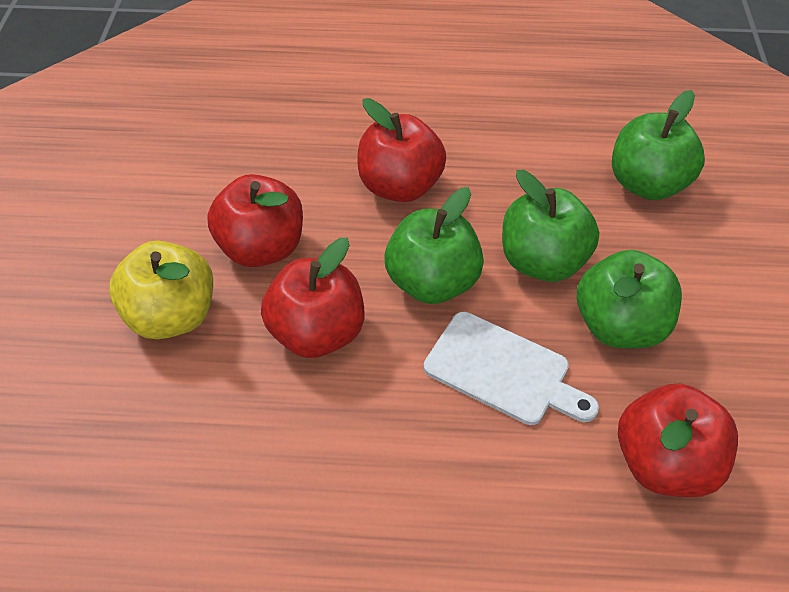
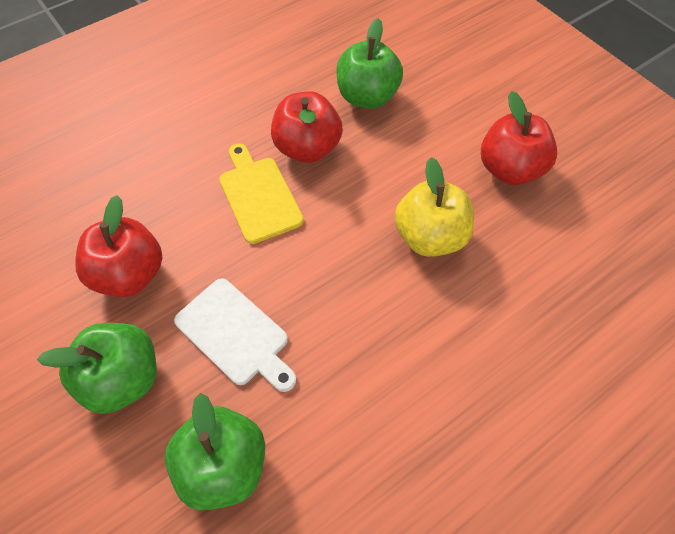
green apple: [385,187,484,304] [502,170,599,282] [577,250,682,349] [612,90,705,200] = 4 -> [37,323,156,414] [165,393,265,510] [336,18,403,109] = 3
red apple: [207,174,303,267] [261,238,365,358] [357,98,446,202] [618,384,738,497] = 4 -> [75,195,162,297] [271,91,343,163] [481,91,557,185] = 3
yellow cutting board: none = 0 -> [219,143,304,244] = 1

